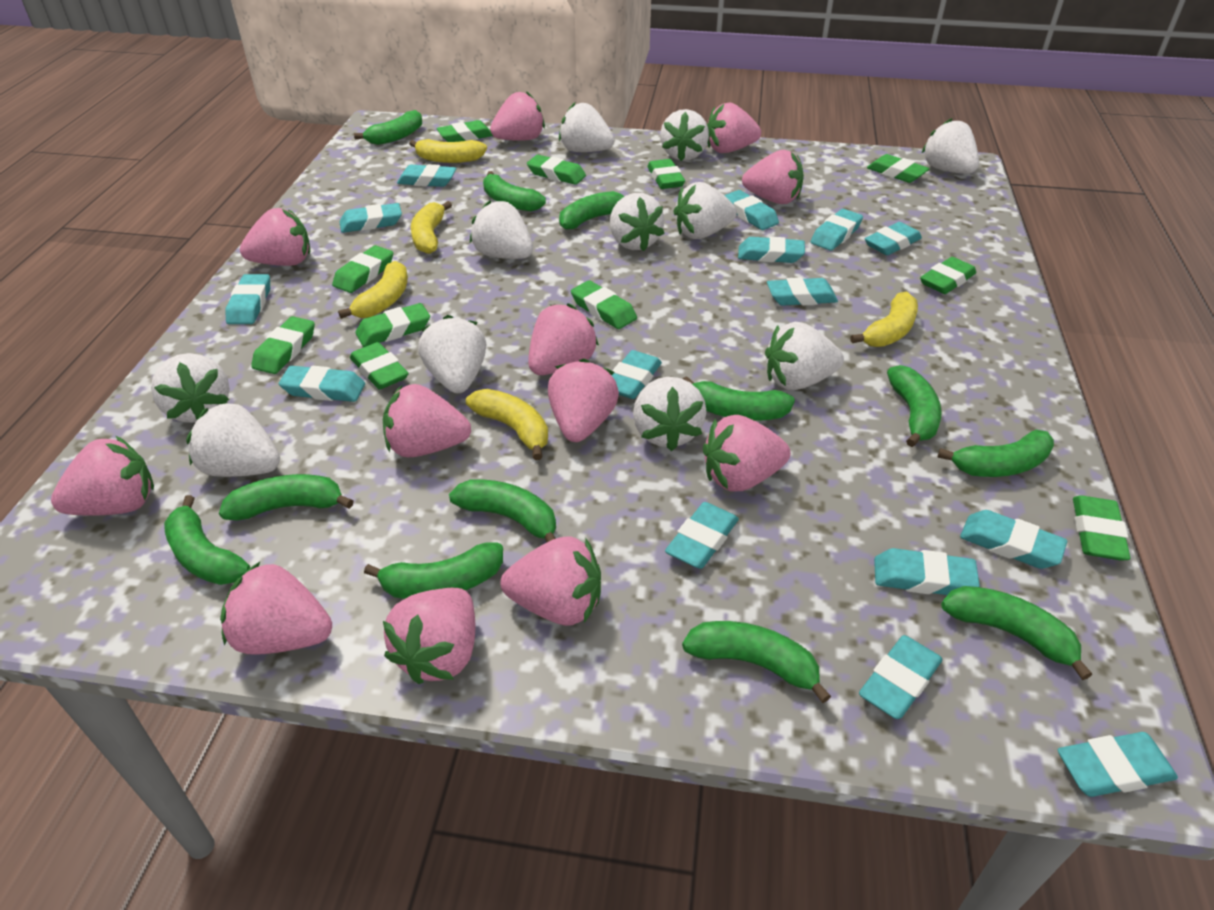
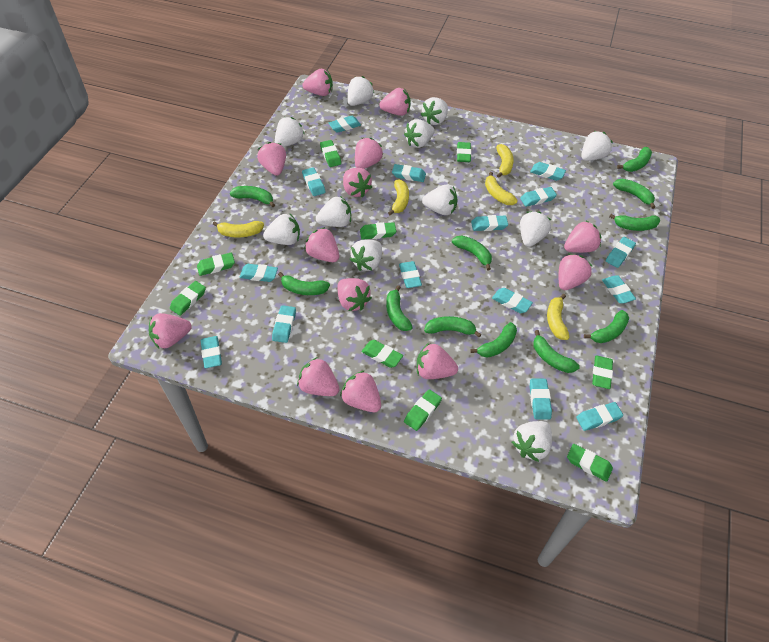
green banana: [164,495,250,585] [219,474,354,521] [354,110,422,145] [364,543,503,599] [449,479,556,542] [483,171,546,212] [559,191,624,230] [682,621,831,703] [683,376,795,420] [887,365,942,447] [937,429,1054,477] [941,586,1092,680] = 12 -> [230,186,275,207] [278,272,330,295] [386,285,413,331] [424,316,482,338] [452,235,492,270] [470,322,517,358] [533,330,580,373] [584,310,629,343] [609,214,660,231] [613,179,655,209] [617,147,652,172] = 11
green eraser: [251,316,315,374] [332,245,393,293] [350,342,409,390] [355,303,430,347] [437,120,493,142] [527,155,586,185] [571,280,637,329] [647,159,685,189] [867,154,930,183] [920,257,976,294] [1073,495,1131,561] = 11 -> [170,281,206,316] [197,253,235,276] [320,140,341,167] [360,222,396,240] [362,340,403,368] [404,389,442,431] [457,142,471,162] [567,444,613,482] [592,355,613,389] = 9
pink strawberry: [51,436,154,516] [220,562,332,655] [240,208,310,266] [383,384,471,457] [383,588,475,684] [490,91,545,141] [501,536,601,626] [528,303,599,375] [548,359,619,442] [703,415,791,492] [707,102,761,153] [742,150,804,204] = 12 -> [149,313,192,348] [257,142,286,176] [297,357,340,396] [303,69,333,96] [304,227,339,262] [338,278,372,311] [340,370,381,412] [343,168,372,198] [355,138,383,169] [379,88,411,116] [417,343,458,379] [559,253,592,290] [564,221,601,253] = 13

